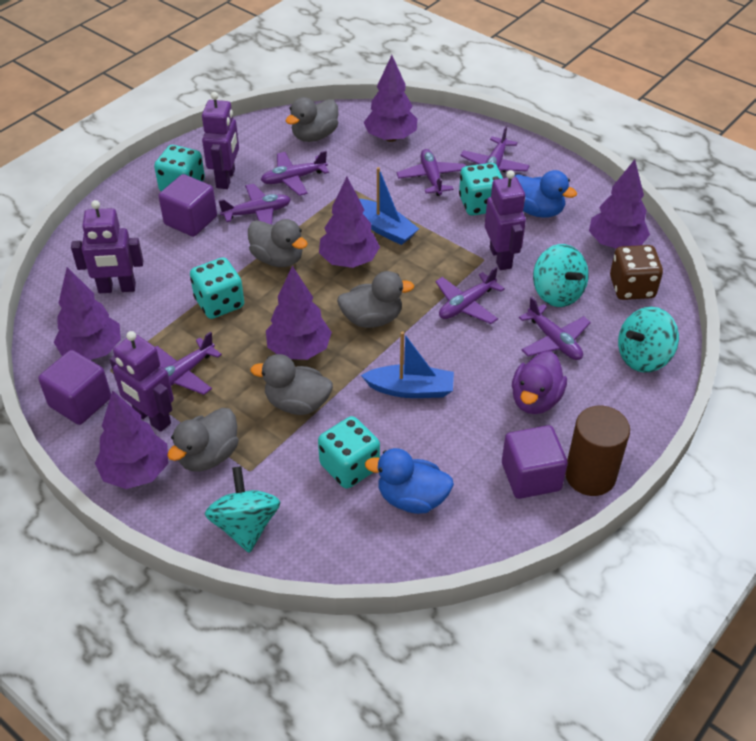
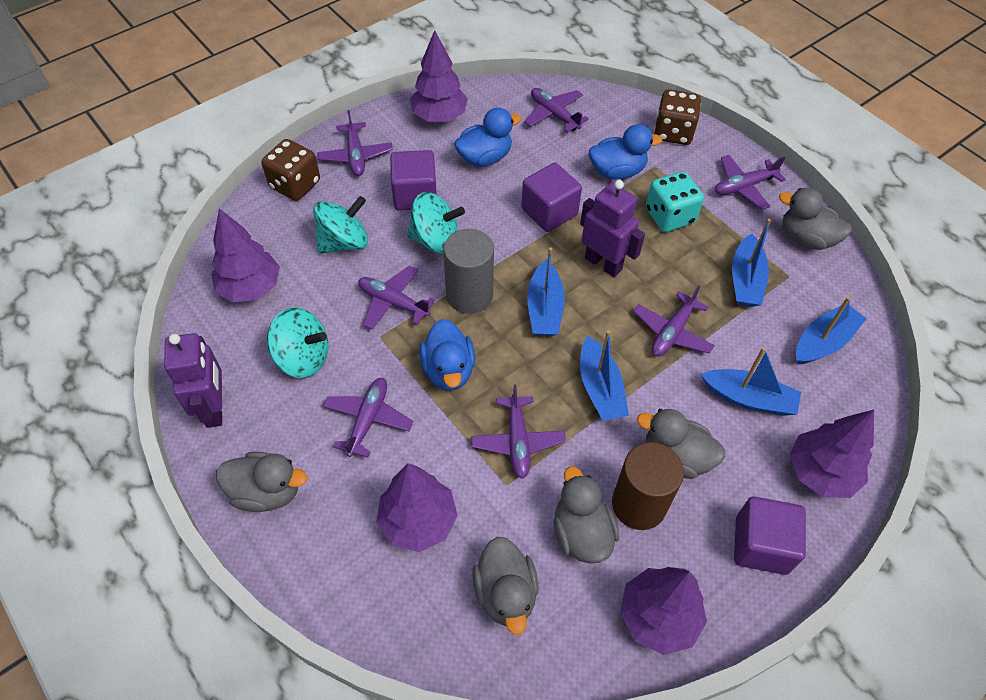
blue boat: [359,167,419,245] [361,331,454,398] = 2 -> [527,247,565,336] [580,330,629,421] [701,347,801,416] [732,219,771,307] [796,297,867,365] = 5
blue duck: [365,448,454,514] [514,170,577,218] = 2 -> [419,319,475,391] [454,108,521,167] [589,124,662,179] = 3
brown dice: [610,245,663,300] = 1 -> [261,139,320,201] [654,90,701,145] = 2
grey cylinder: none = 0 -> [443,229,494,314] = 1
purple duck: [512,351,567,414] = 1 -> none = 0
purple robot: [71,200,144,293] [110,331,174,432] [202,92,239,189] [485,170,526,270] = 4 -> [164,333,222,428] [580,180,645,277] = 2
purple tree: [54,267,121,360] [95,390,168,489] [266,266,332,360] [319,177,380,268] [364,55,417,142] [589,159,650,249] = 6 -> [211,208,280,302] [376,463,458,552] [410,30,468,122] [620,567,707,655] [789,410,874,498] = 5
turquoise dice: [154,145,205,191] [190,257,244,319] [318,416,380,489] [459,163,503,216] = 4 -> [646,171,704,232] = 1

